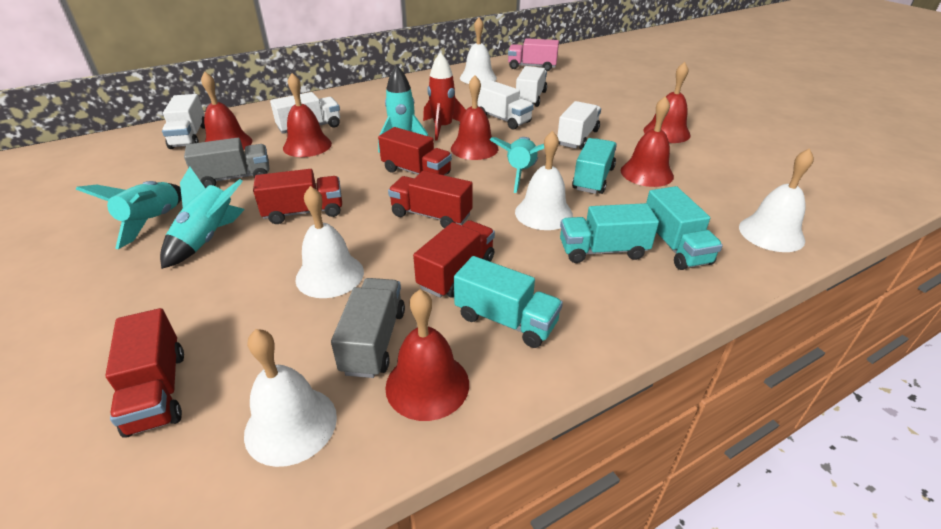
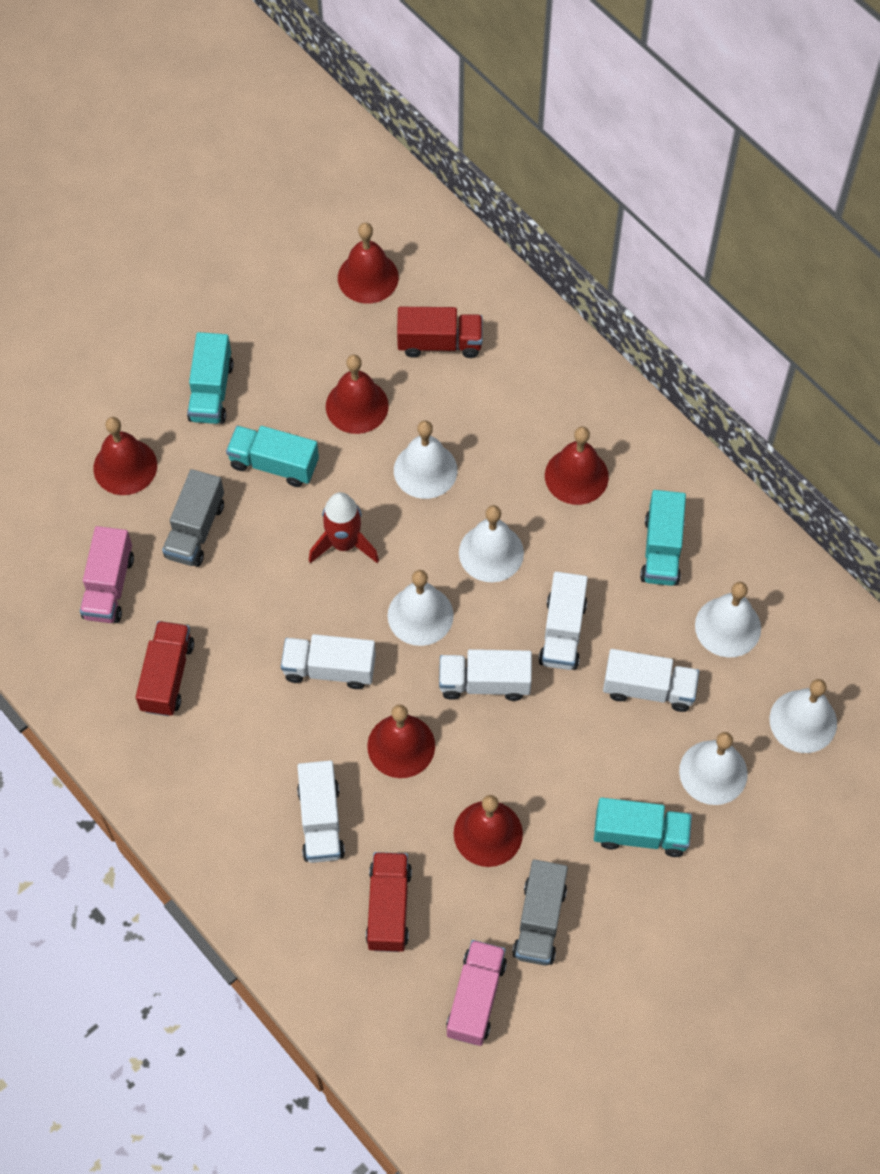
pink truck: [508,38,559,71] = 1 -> [80,526,134,623] [446,940,507,1046] = 2
red truck: [105,308,184,438] [253,169,342,224] [378,127,452,175] [388,171,473,228] [413,220,495,298] = 5 -> [136,621,194,716] [366,852,412,952] [397,307,483,358] = 3
turquoise rocket: [76,181,182,249] [160,167,245,269] [378,65,428,153] [490,137,544,193] = 4 -> none = 0
white bell: [244,329,337,467] [295,186,364,298] [460,17,497,84] [515,131,573,230] [739,148,814,252] = 5 -> [388,570,454,646] [394,420,458,499] [459,505,524,582] [679,732,748,805] [695,582,761,658] [770,679,837,753] = 6

